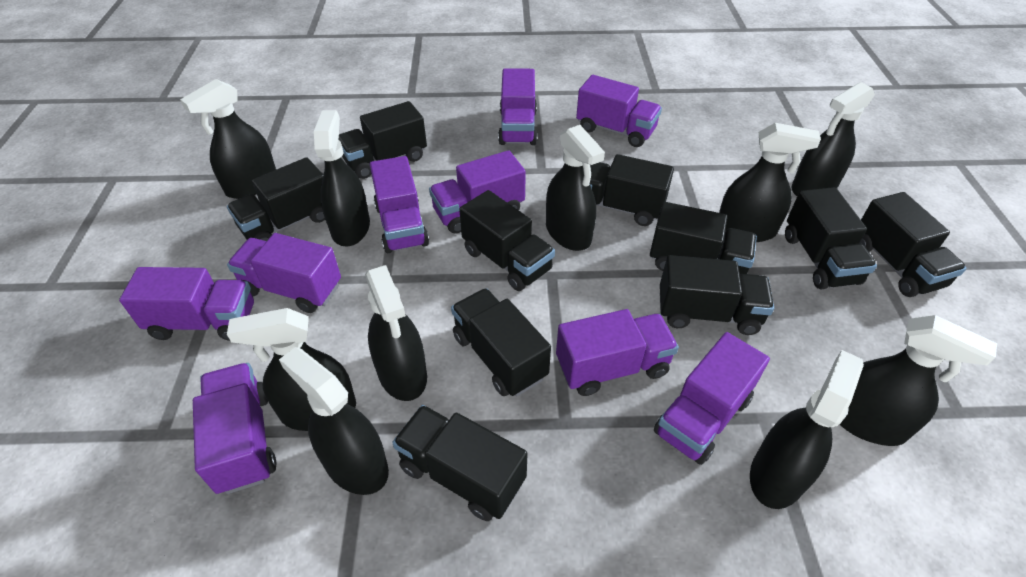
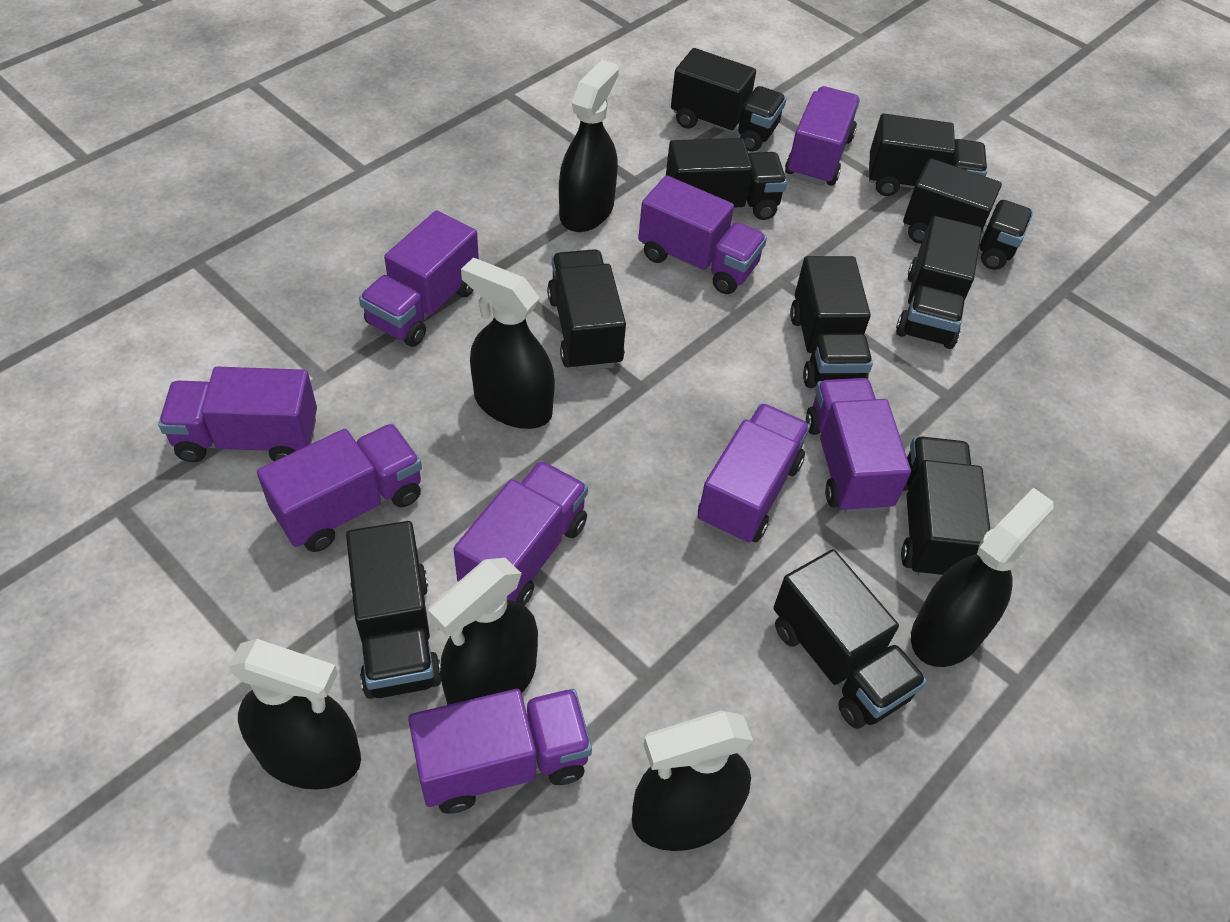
black spray bottle: [180,79,276,199] [227,308,356,431] [279,347,389,495] [314,110,370,246] [365,265,427,401] [546,125,605,251] [719,123,821,242] [750,350,864,509] [792,82,875,196] [839,315,997,446] = 10 -> [228,639,361,790] [428,558,538,705] [461,258,555,429] [559,60,619,232] [632,711,753,851] [911,488,1054,667] = 6

